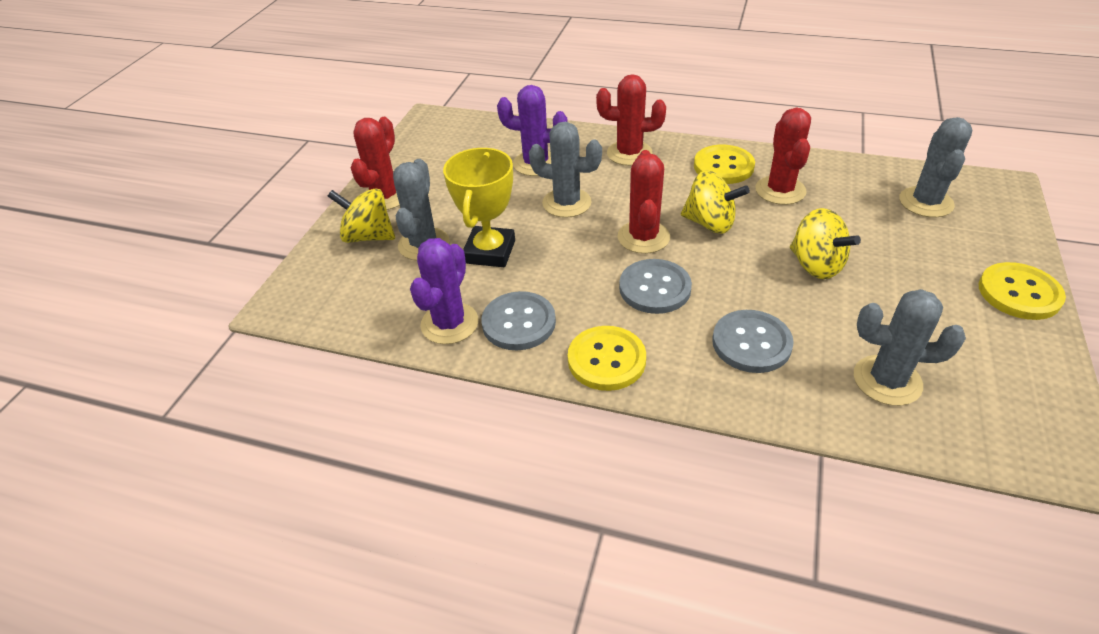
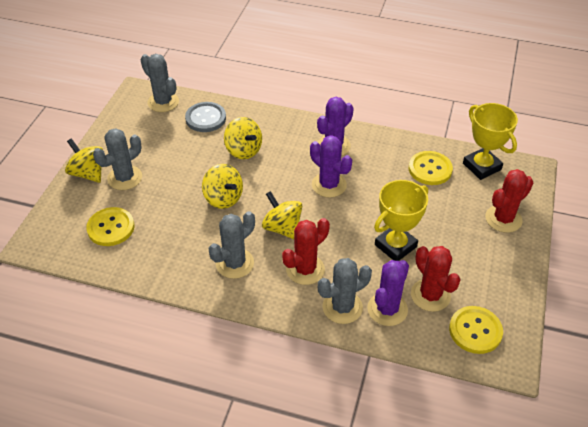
grey button: [481,291,556,350] [619,259,692,314] [712,310,794,373] = 3 -> [185,102,226,132] = 1
purple cactus: [410,238,478,344] [497,85,567,176] = 2 -> [310,135,352,198] [317,97,354,156] [367,260,409,326] = 3
red cactus: [351,117,400,210] [596,74,666,166] [617,150,670,254] [755,108,811,205] = 4 -> [282,218,330,285] [411,246,461,312] [485,169,533,233] = 3
yellow spinning top: [328,188,395,243] [681,171,750,234] [790,208,861,279] = 3 -> [65,138,103,183] [202,164,243,209] [224,117,262,159] [262,191,302,239] = 4
yellow trophy: [443,148,515,267] = 1 -> [374,180,428,261] [463,103,518,180] = 2

